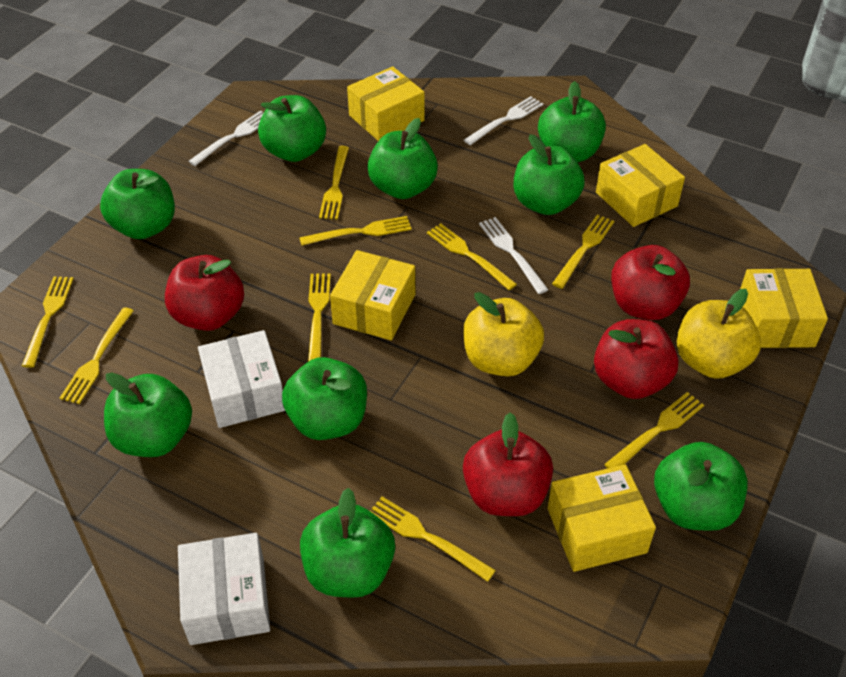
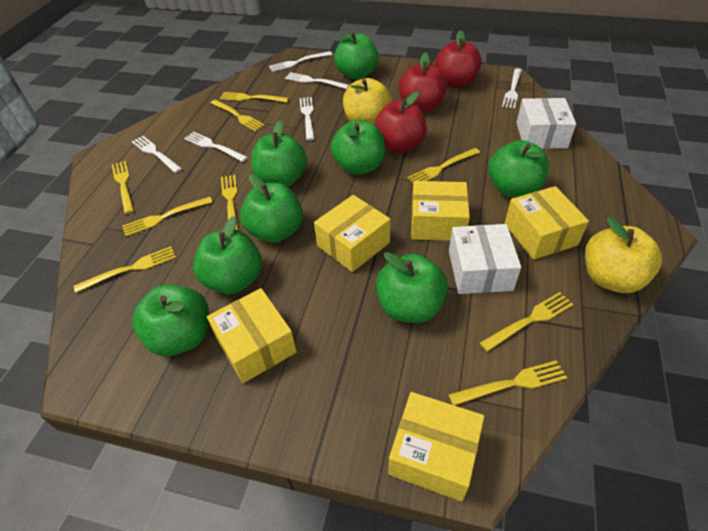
green apple: [100,169,175,239] [104,372,192,457] [258,95,326,162] [282,357,367,440] [300,488,395,598] [367,118,438,199] [514,134,585,215] [538,81,606,162] [654,442,748,531] = 9 -> [132,285,209,356] [193,216,262,294] [240,174,303,243] [251,120,307,187] [331,120,385,175] [334,32,379,80] [376,252,448,323] [488,140,549,198] = 8
red apple: [165,255,244,331] [463,412,553,516] [594,319,678,399] [611,245,690,320] = 4 -> [374,91,427,153] [399,52,447,113] [435,30,482,88] = 3
white fork: [188,111,263,166] [464,96,543,145] [479,217,549,294] = 3 -> [131,136,182,173] [184,132,248,162] [269,51,332,72] [285,72,350,89] [300,97,315,140] [502,69,522,109] = 6

